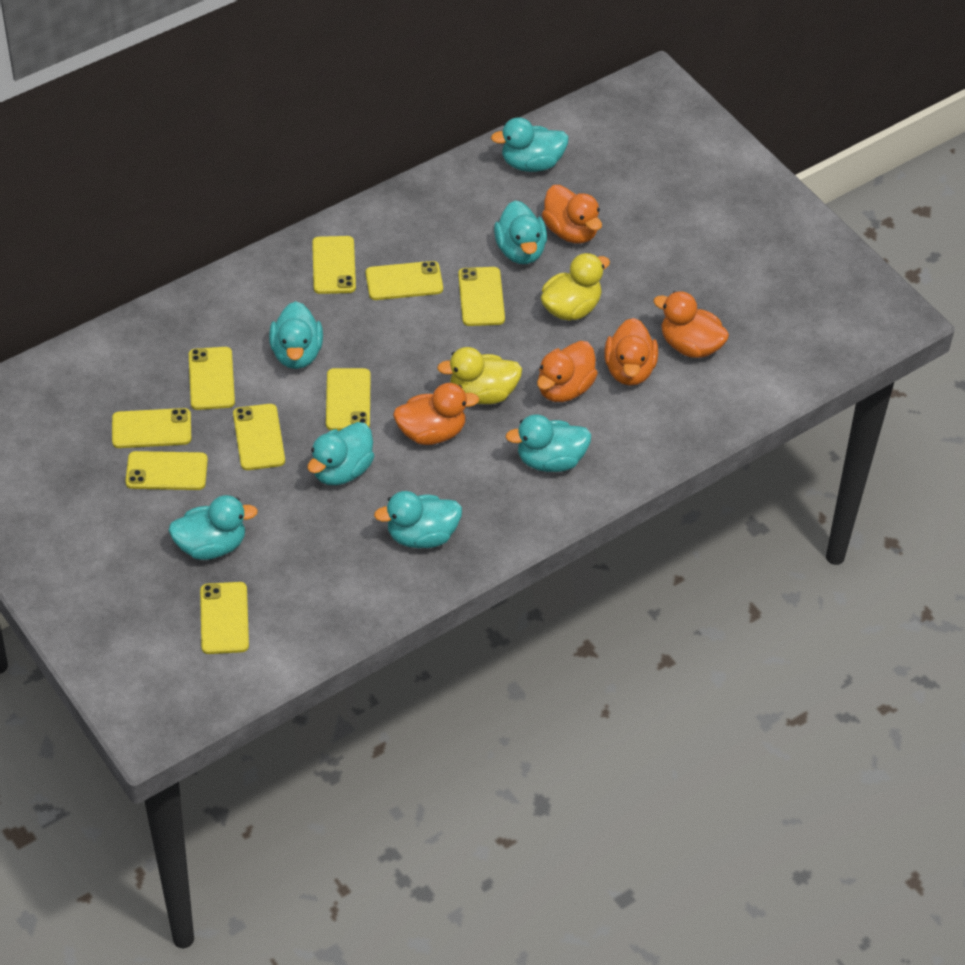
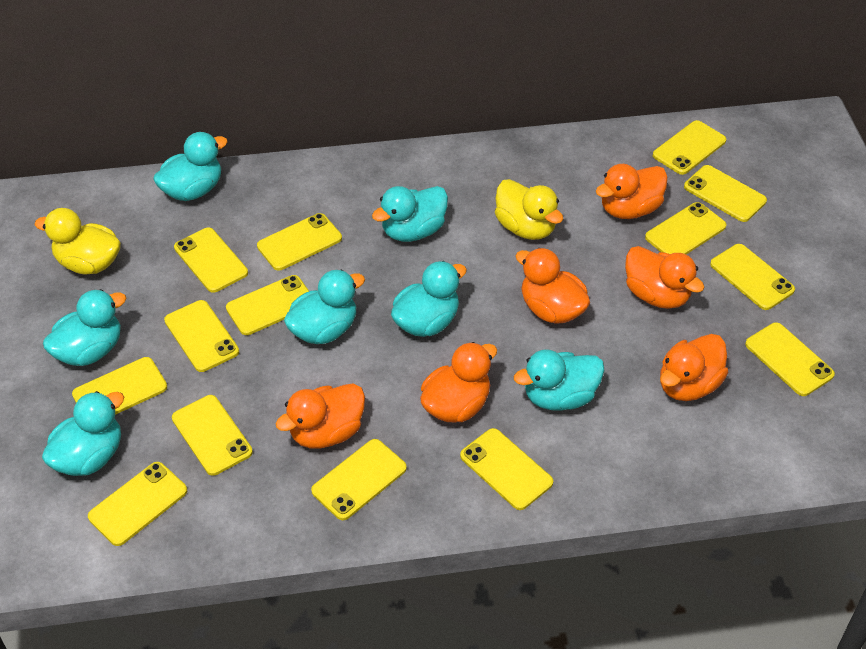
orange duck: [393,383,479,445] [537,341,598,402] [542,185,602,244] [604,318,658,386] [653,291,729,358] = 5 -> [275,383,365,448] [420,342,497,422] [515,248,590,324] [596,164,668,219] [625,246,704,309] [660,334,729,401] = 6
yellow phone: [112,408,191,448] [125,451,208,490] [189,347,235,410] [200,582,249,654] [233,404,285,470] [312,236,356,294] [326,368,371,430] [366,261,443,300] [458,267,505,326] = 9 -> [72,357,167,415] [88,462,187,546] [164,300,239,372] [172,395,253,476] [174,228,248,293] [226,275,309,335] [257,213,342,271] [311,439,407,520] [460,428,553,510] [645,202,727,254] [653,120,726,175] [684,165,767,222] [710,244,795,310] [745,322,835,396] = 14

